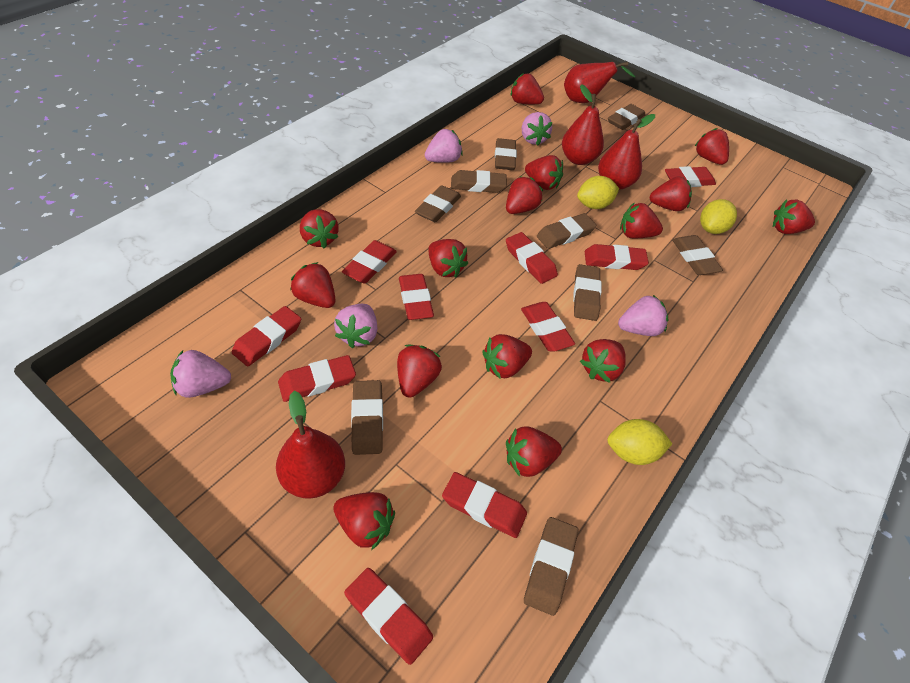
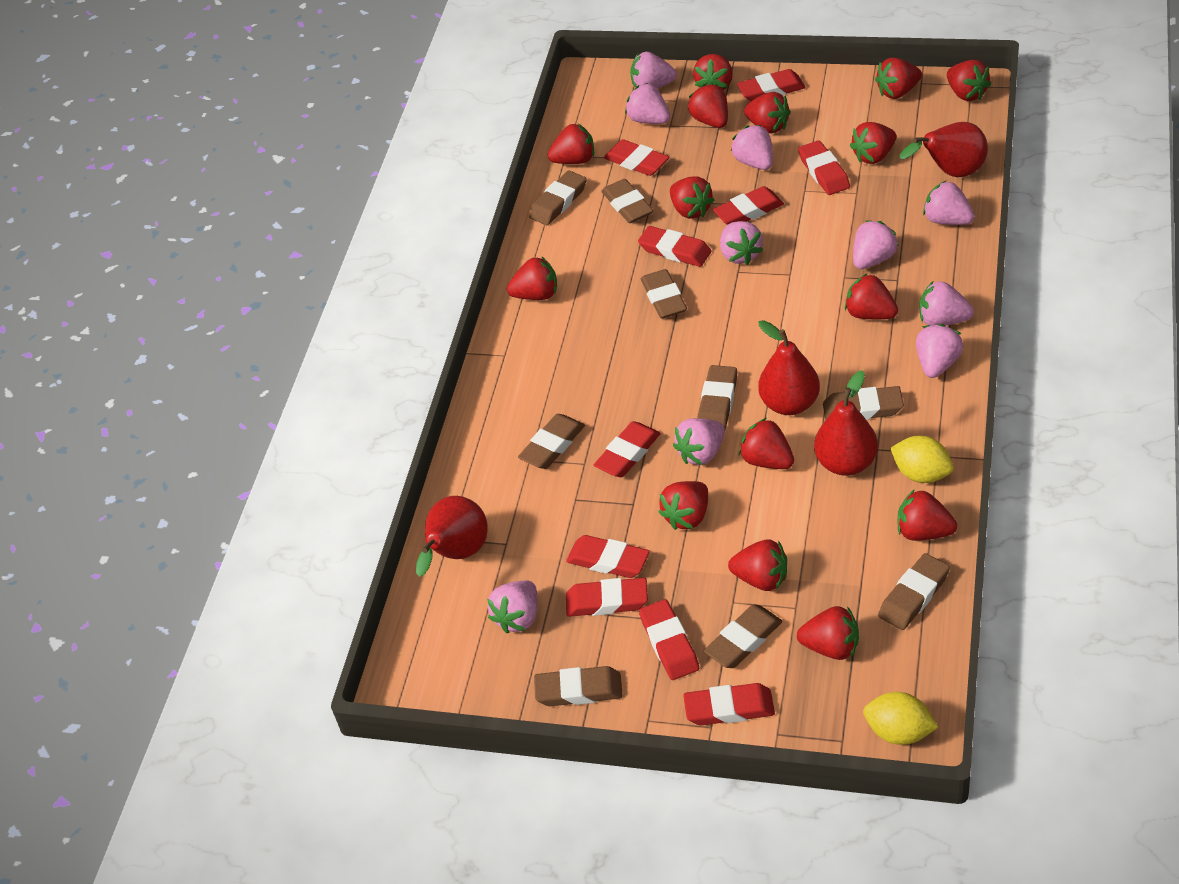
pink strawberry: [170,350,231,398] [334,304,378,348] [425,129,463,163] [522,112,553,146] [618,295,668,336] = 5 -> [487,580,538,633] [625,83,670,124] [630,52,677,88] [673,418,725,465] [720,221,763,265] [731,125,773,170] [853,220,899,269] [916,324,963,378] [919,281,974,326] [923,181,975,225] = 10
yellow lemon: [577,176,619,209] [607,419,672,465] [700,199,737,234] = 3 -> [863,692,938,745] [890,436,953,483] = 2

